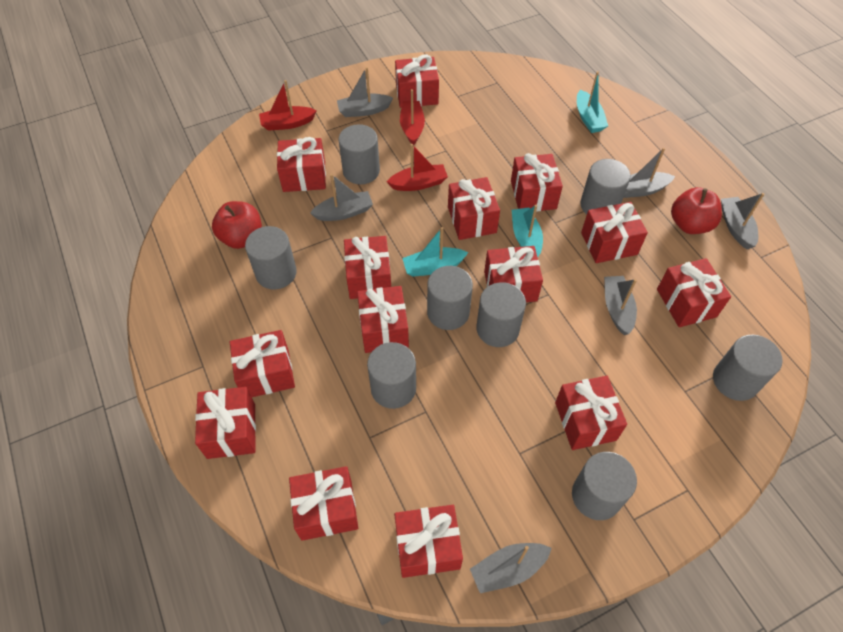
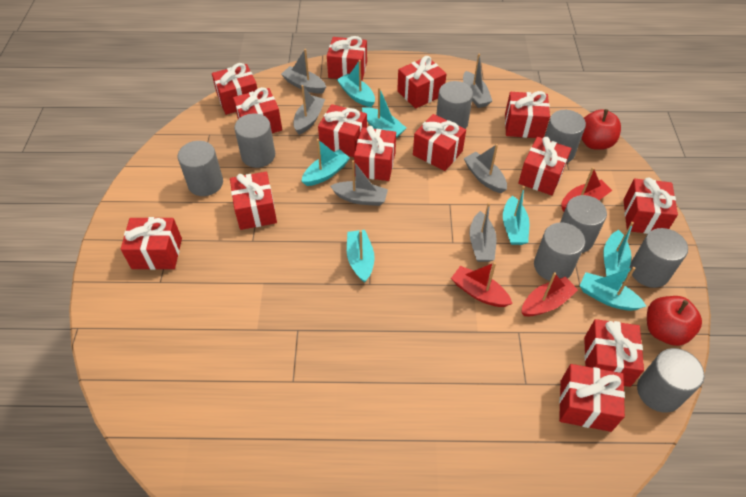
turquoise boat: [402,227,468,277] [512,205,543,257] [577,71,608,133] = 3 -> [302,139,350,186] [337,60,375,107] [347,230,375,283] [362,87,406,138] [503,186,529,245] [580,267,646,311] [604,222,634,281] = 7

